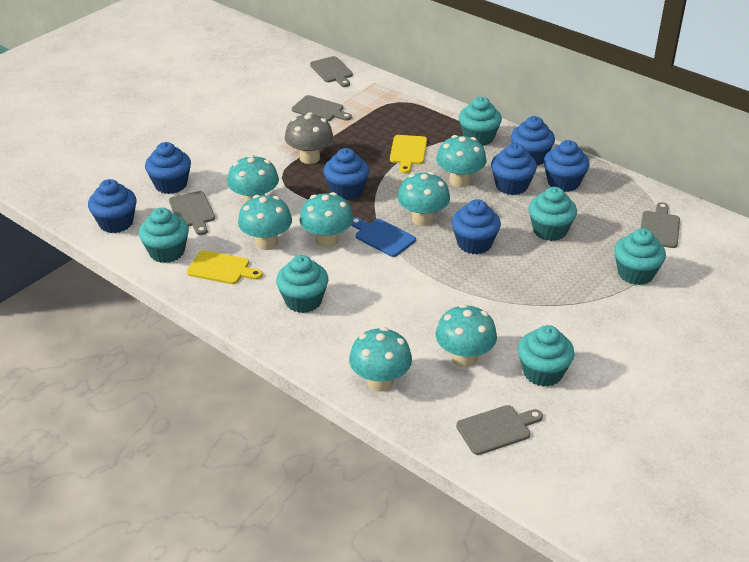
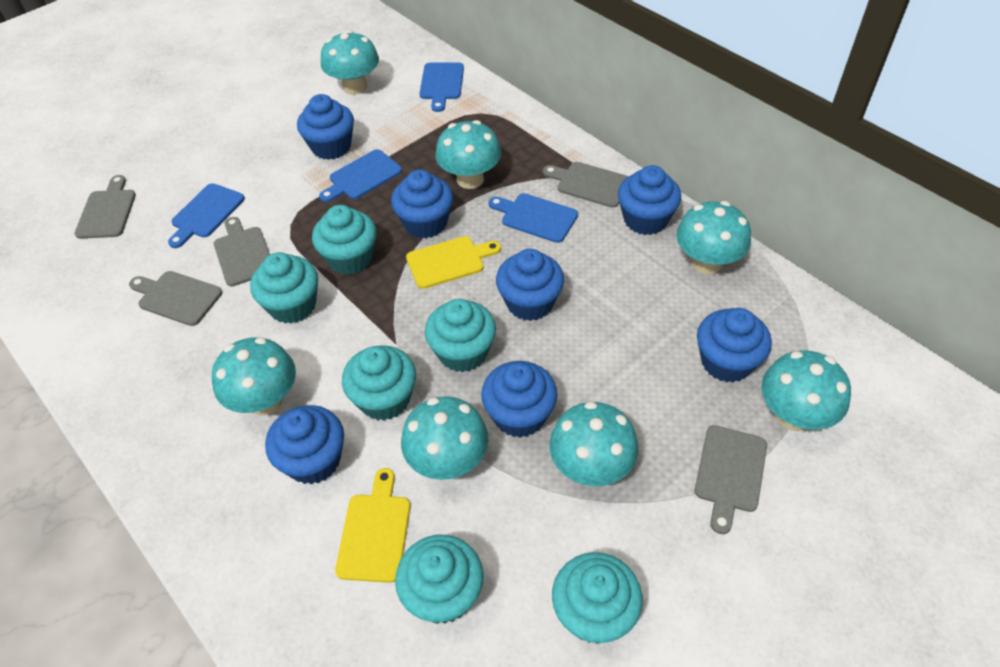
blue cutting board: [351,218,416,257] = 1 -> [168,183,245,248] [319,149,402,202] [420,63,464,112] [488,193,578,243] = 4
grey mushroom: [285,112,333,164] = 1 -> none = 0

